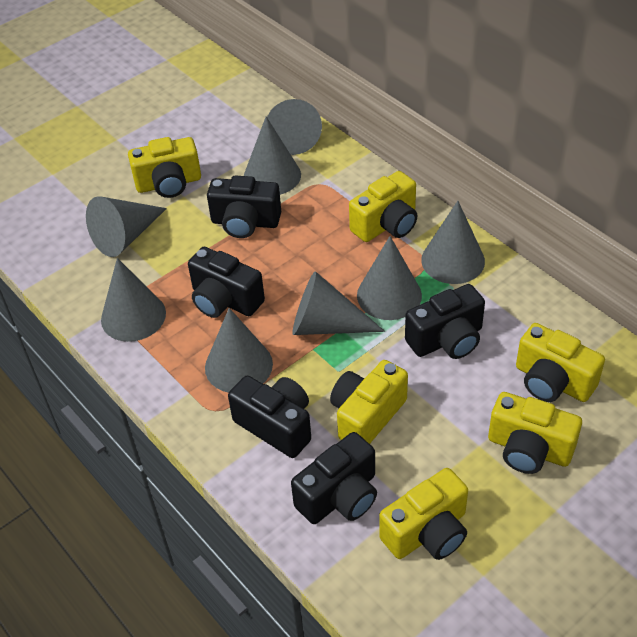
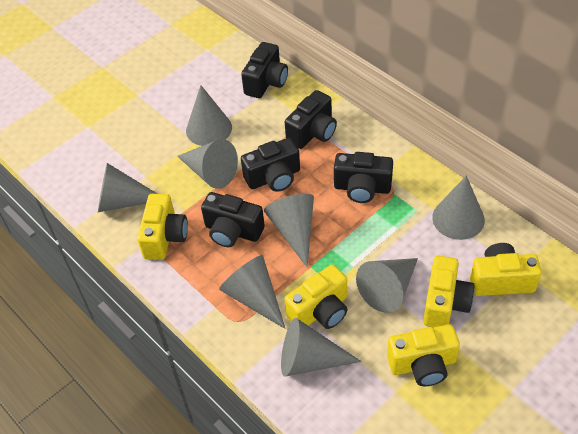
yellow camera: [128,137,201,198] [330,360,408,444] [349,171,417,242] [379,468,468,560] [488,392,582,474] [516,323,605,402] = 6 -> [137,194,188,260] [285,264,347,329] [387,324,460,386] [423,256,475,327] [470,243,542,296] = 5

